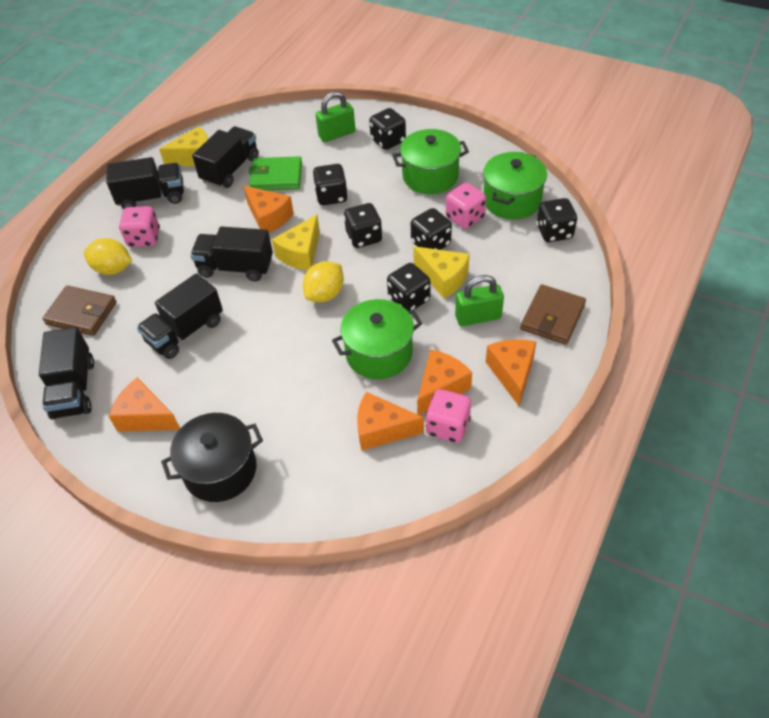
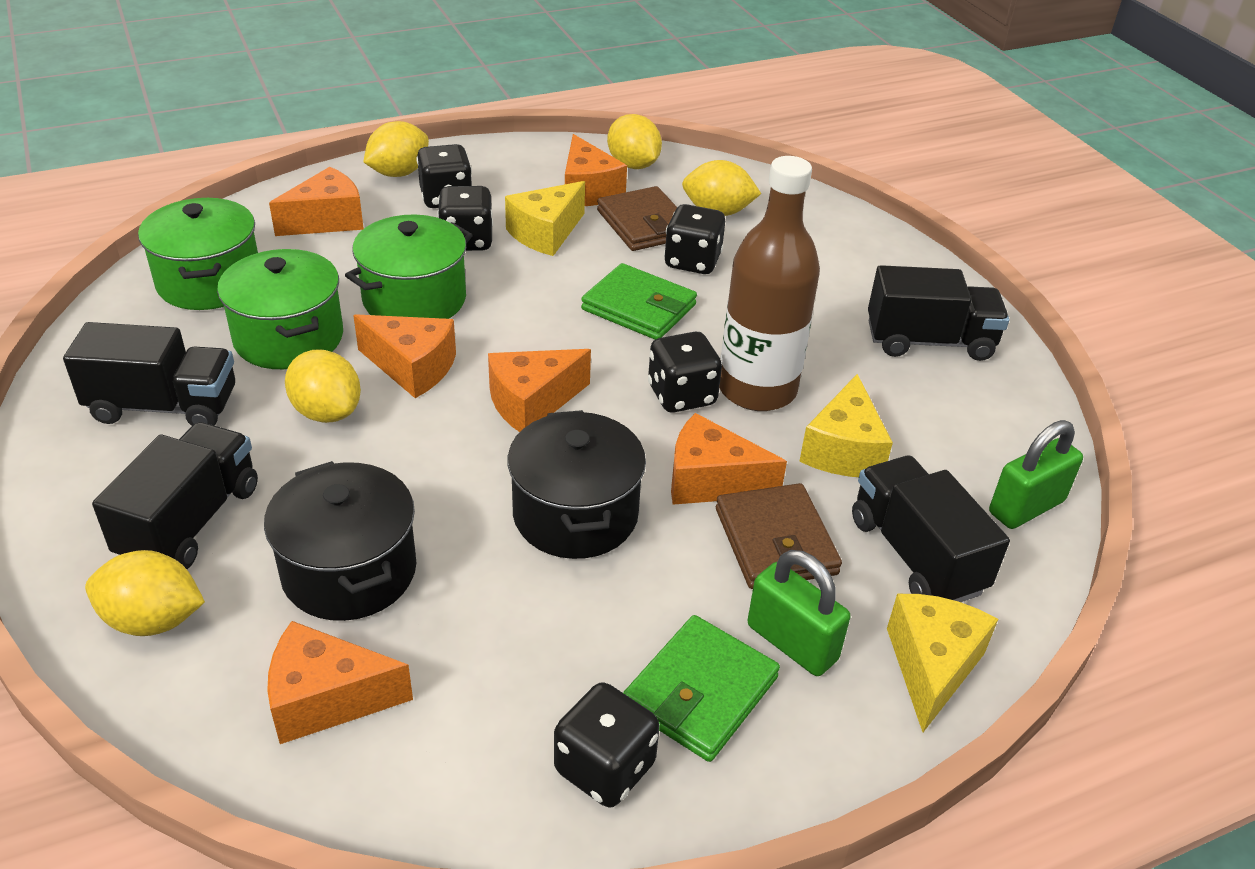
black dice: [313,164,348,205] [344,203,382,248] [369,108,406,150] [387,263,430,311] [411,208,452,250] [536,198,577,242] = 6 -> [416,144,472,208] [437,186,493,251] [554,682,660,807] [648,332,722,413] [664,204,725,274] = 5
black pot: [161,413,263,502] = 1 -> [264,461,416,621] [508,410,646,559] = 2
black truck: [39,327,94,419] [106,157,184,209] [137,273,223,359] [190,227,273,282] [192,126,259,188] = 5 -> [63,322,235,426] [92,422,258,569] [852,456,1010,602] [868,265,1009,361] = 4
brown bottle: none = 0 -> [719,156,820,411] = 1
green wallet: [249,156,302,190] = 1 -> [581,263,697,340] [623,615,780,762] = 2
orange cheese: [109,377,180,432] [243,186,294,233] [357,392,424,451] [417,349,472,415] [486,339,536,406] = 5 -> [267,621,413,744] [269,167,364,236] [353,314,456,398] [488,349,591,432] [565,134,627,206] [671,413,787,505] = 6
pink dice: [119,206,160,247] [426,389,471,443] [446,183,486,229] = 3 -> none = 0
yellow lemon: [84,238,132,275] [303,261,344,302] = 2 -> [85,550,205,636] [285,350,361,423] [363,121,429,177] [607,114,662,169] [682,160,761,216] = 5

